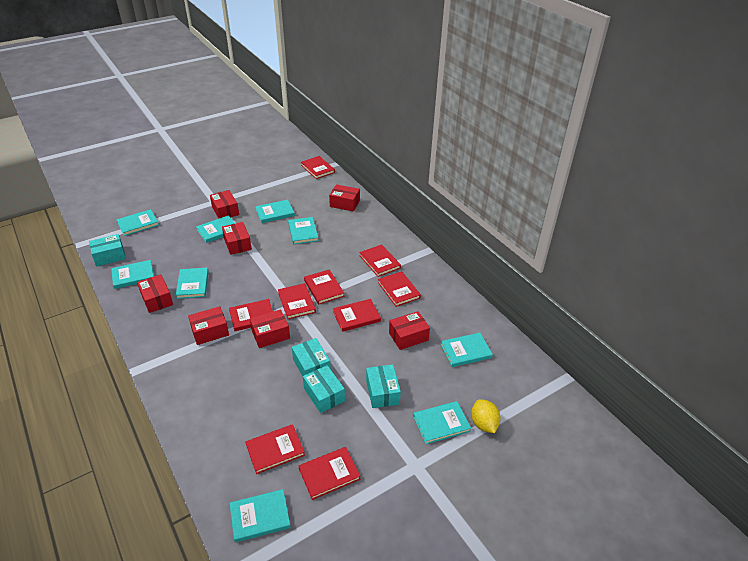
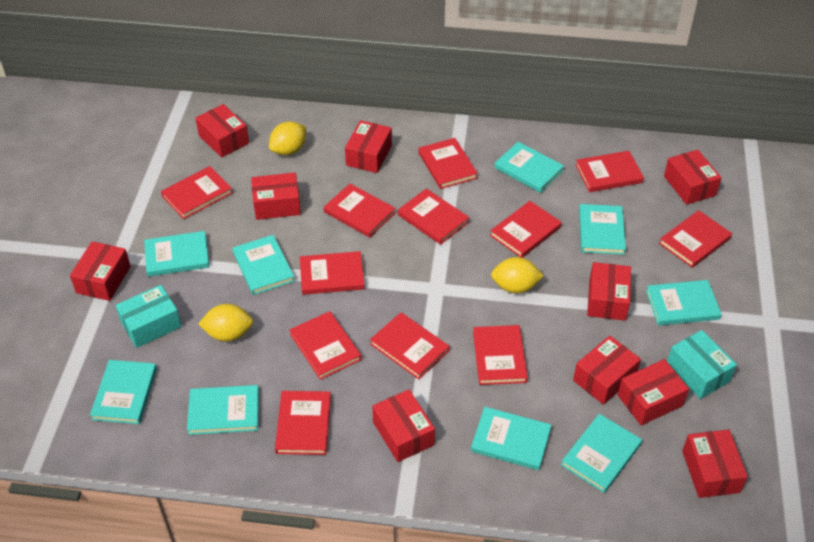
red book: [229,299,273,331] [245,424,305,474] [278,283,316,319] [299,447,360,500] [301,156,335,179] [304,269,344,305] [333,299,381,332] [359,244,401,277] [378,271,421,307] = 9 -> [161,166,233,219] [275,391,331,455] [289,311,362,380] [300,251,365,295] [324,184,396,238] [370,312,450,379] [398,188,469,245] [418,138,478,189] [473,325,528,385] [490,201,562,258] [576,151,644,192] [659,210,732,268] = 12
red box: [137,274,173,313] [188,306,229,345] [210,190,239,218] [222,222,252,255] [250,309,290,348] [329,184,360,212] [389,311,430,350] = 7 -> [70,241,131,301] [195,104,249,158] [251,172,301,220] [345,120,392,173] [372,389,435,462] [573,336,641,405] [587,262,631,321] [618,359,689,425] [664,150,722,205] [682,430,748,498] = 10
turquoise box: [89,234,126,266] [292,338,331,376] [303,365,345,413] [366,364,401,408] = 4 -> [116,285,182,348] [667,330,737,399] = 2
yellow lemon: [471,399,501,433] = 1 -> [198,304,253,342] [269,121,306,155] [491,257,544,293] = 3

